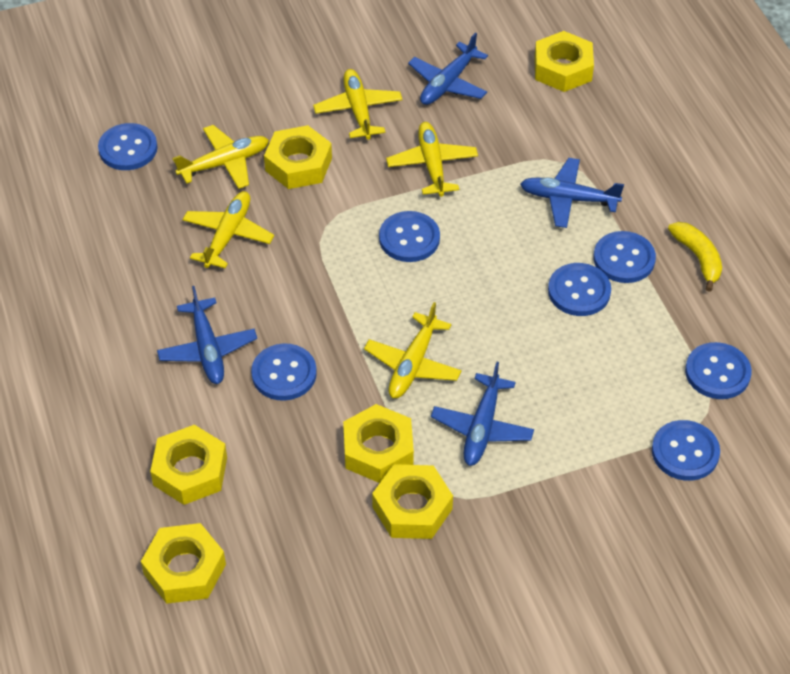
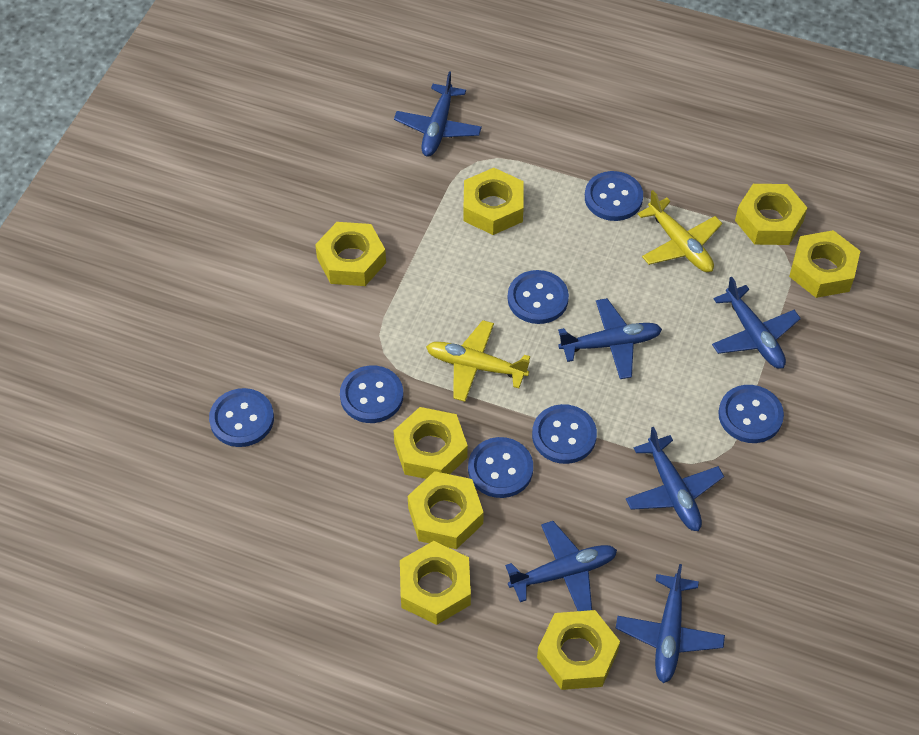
blue plane: [157,286,257,384] [408,33,488,105] [431,362,534,466] [520,158,624,228] = 4 -> [394,71,482,156] [505,521,617,611] [558,298,662,379] [616,564,725,683] [626,427,724,531] [712,277,801,369] = 6
yellow banana: [668,222,722,292] = 1 -> none = 0
yellow nut: [141,523,226,604] [150,425,227,505] [264,125,332,189] [343,404,414,483] [372,464,453,539] [534,31,594,92] = 6 -> [315,222,386,286] [394,407,468,479] [400,541,471,625] [408,471,484,549] [463,168,524,235] [537,610,620,690] [735,184,808,245] [789,230,860,298] = 8
yellow plane: [173,125,269,189] [182,191,274,269] [313,69,403,140] [364,302,462,398] [386,122,478,197] = 5 -> [426,320,530,402] [638,190,722,272] = 2

